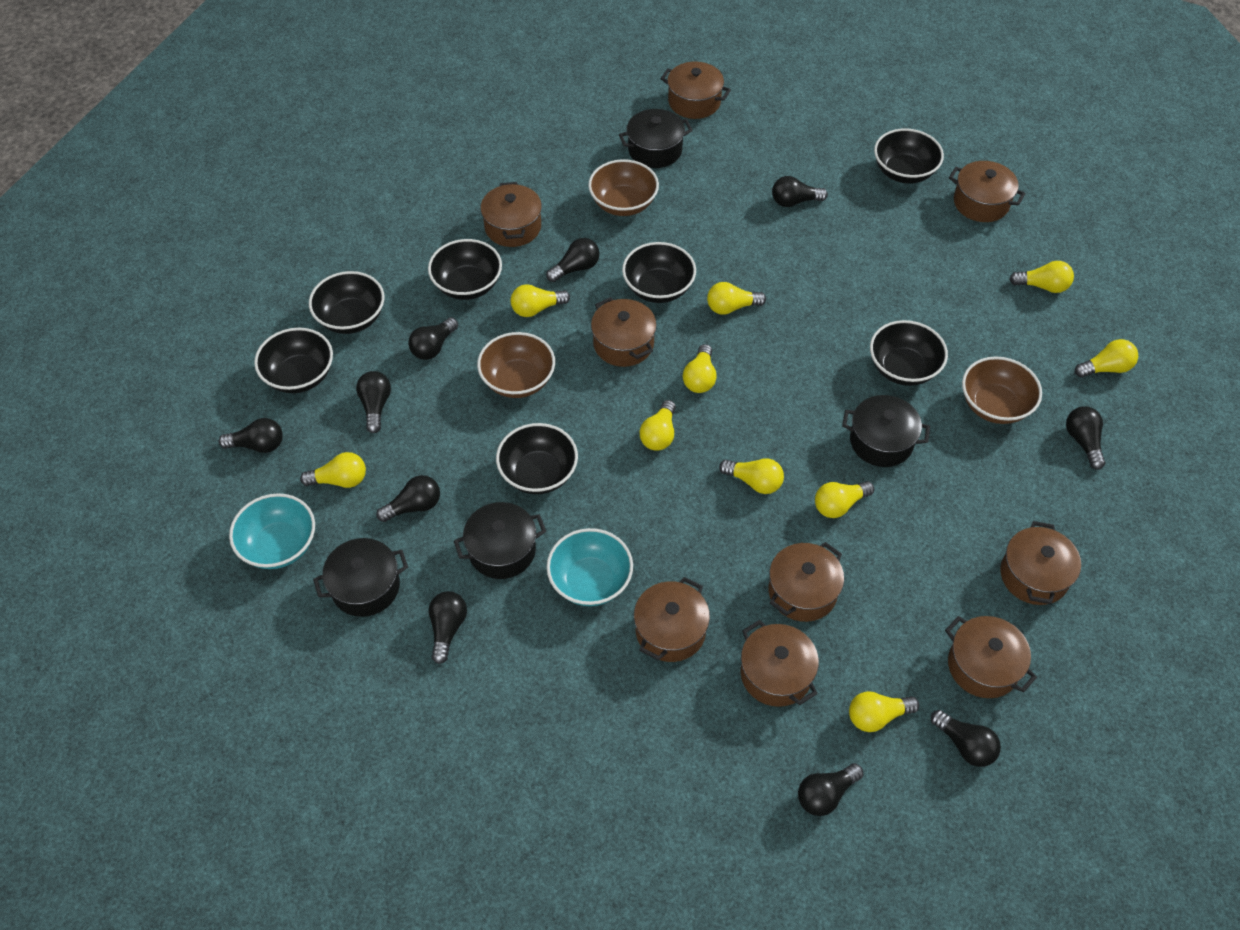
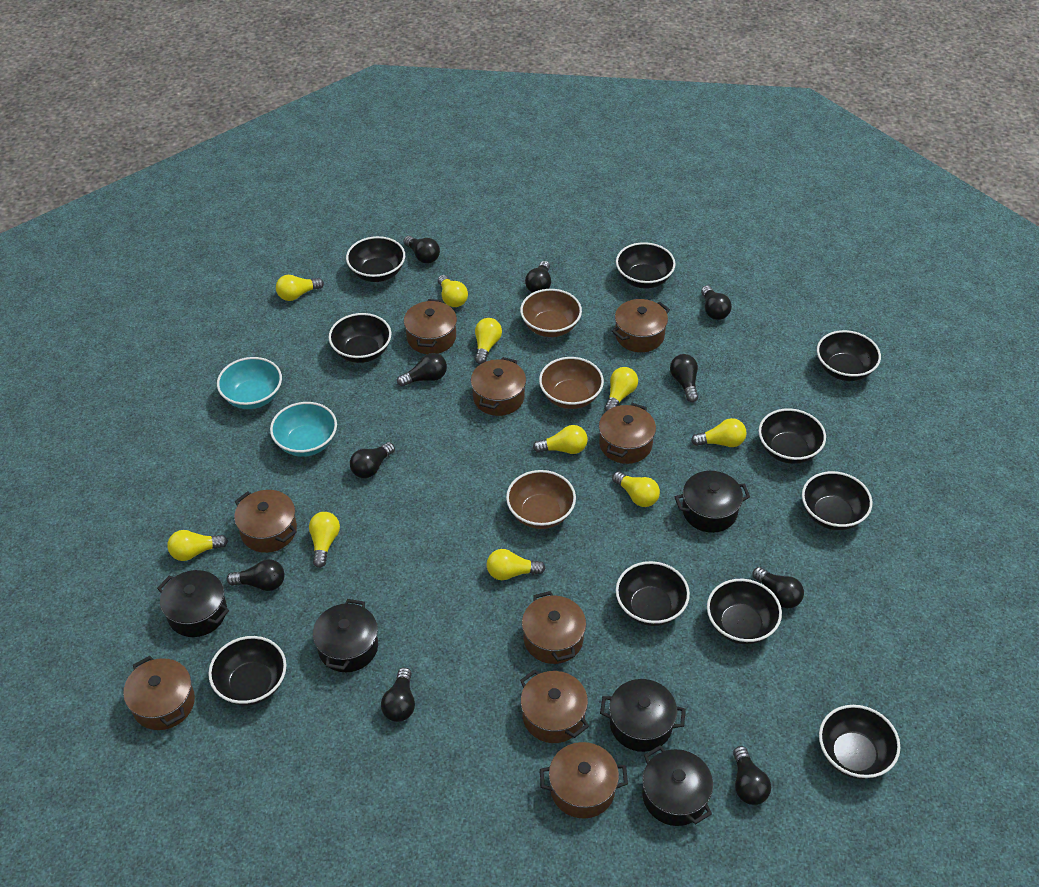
black bowl: [254,328,333,393] [309,271,384,334] [428,239,502,300] [496,423,578,494] [622,242,696,303] [870,320,948,386] [874,128,944,183] = 7 -> [208,636,286,706] [329,313,391,363] [346,236,405,282] [616,242,676,288] [616,561,690,626] [707,579,782,644] [759,408,826,464] [802,471,872,530] [817,330,881,381] [819,705,900,779] = 10
black pot: [313,538,408,617] [454,502,546,579] [619,109,693,168] [842,395,930,467] = 4 -> [157,570,229,637] [313,599,378,672] [600,679,686,752] [642,745,713,826] [675,471,750,533] = 5

